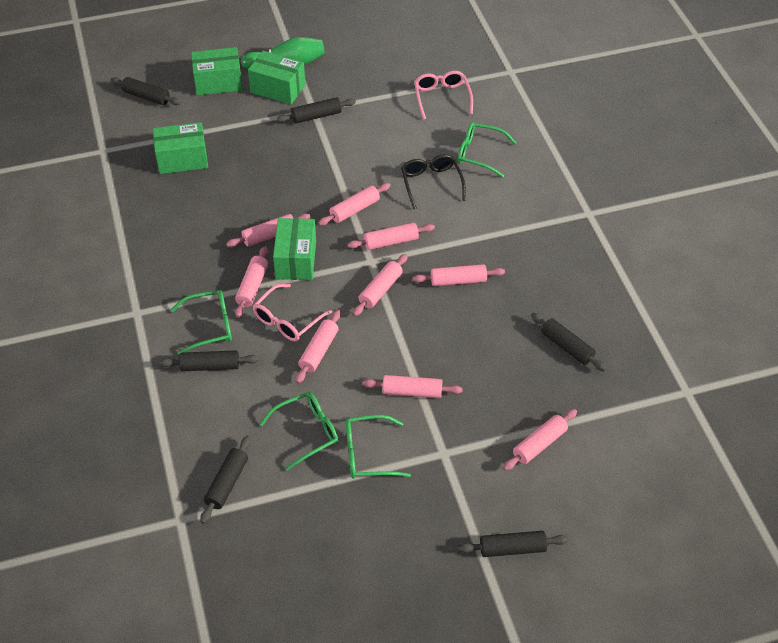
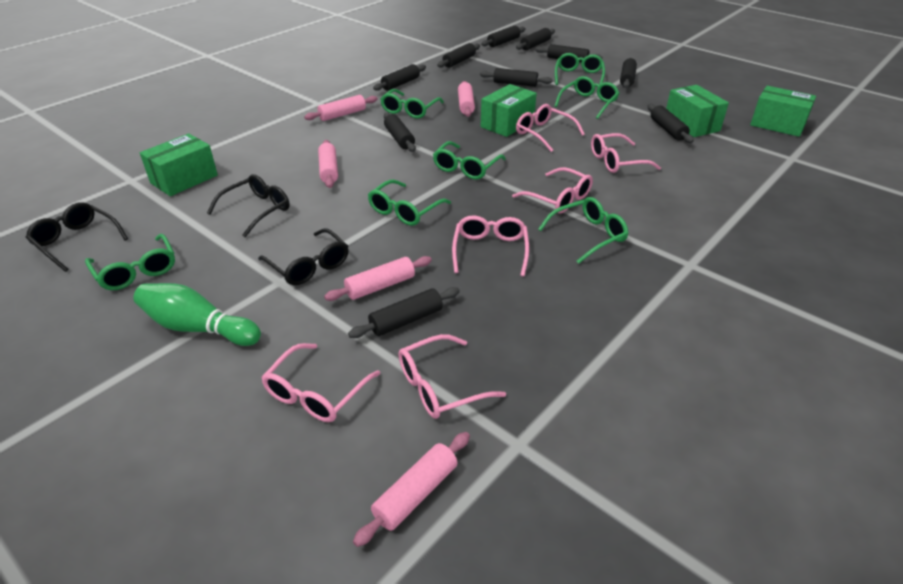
black glasses: [401,154,466,209] = 1 -> [25,202,128,272] [207,174,290,237] [258,228,348,285] = 3
black rolling pin: [111,77,181,105] [159,350,259,371] [200,435,251,524] [276,97,356,124] [459,531,568,557] [531,313,607,372] = 6 -> [348,287,460,338] [373,64,426,91] [384,112,416,152] [437,43,480,68] [480,68,553,87] [481,26,525,47] [516,28,555,50] [535,44,602,62] [620,58,637,88] [648,104,694,143] = 10
green glasses: [171,290,232,355] [260,392,338,471] [346,415,411,479] [458,122,516,177] = 4 -> [85,234,175,290] [368,180,451,226] [380,89,444,119] [433,141,506,179] [538,197,629,264] [555,53,605,85] [555,76,619,119] = 7
pink glasses: [253,284,332,341] [414,71,473,120] = 2 -> [261,343,380,422] [398,334,506,419] [452,216,529,277] [512,167,593,213] [516,104,585,152] [591,133,661,173] = 6
pink rolling pin: [226,213,311,247] [235,246,268,318] [296,310,341,384] [318,183,390,226] [347,222,435,250] [353,254,408,316] [363,375,463,398] [413,264,505,286] [503,409,577,471] = 9 -> [304,95,377,121] [318,140,338,188] [324,256,432,301] [353,432,470,547] [458,81,475,117] = 5

